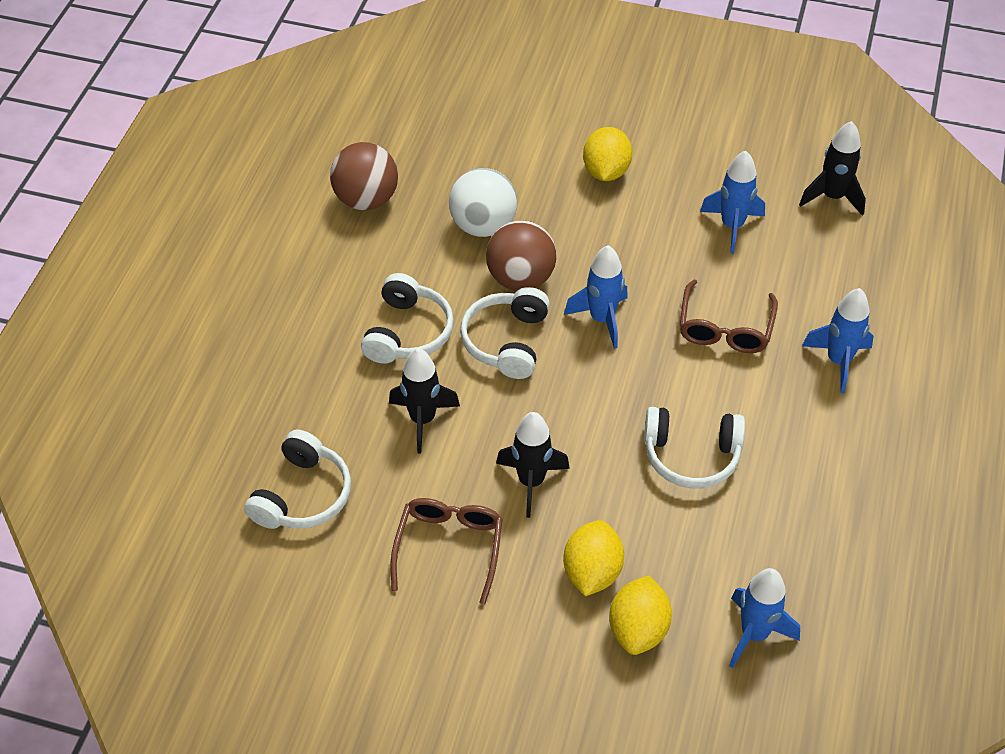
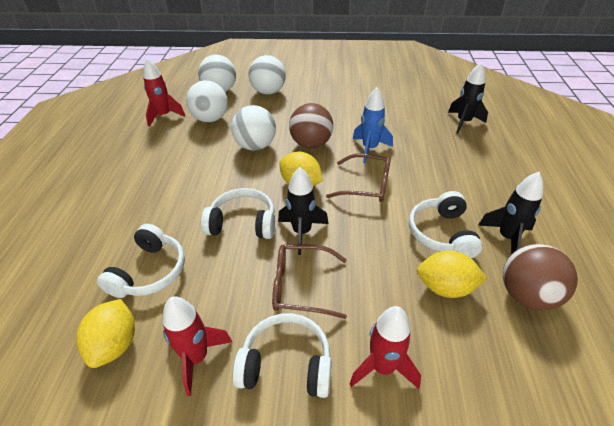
blue rocket: [564,245,628,349] [700,150,765,254] [729,568,800,668] [802,288,874,393] = 4 -> [353,87,393,163] = 1
red rocket: none = 0 -> [143,58,185,127] [162,297,232,396] [350,306,421,389] = 3
white ball: [449,168,517,237] = 1 -> [186,80,228,122] [198,55,236,92] [231,105,276,151] [248,55,286,94] = 4

